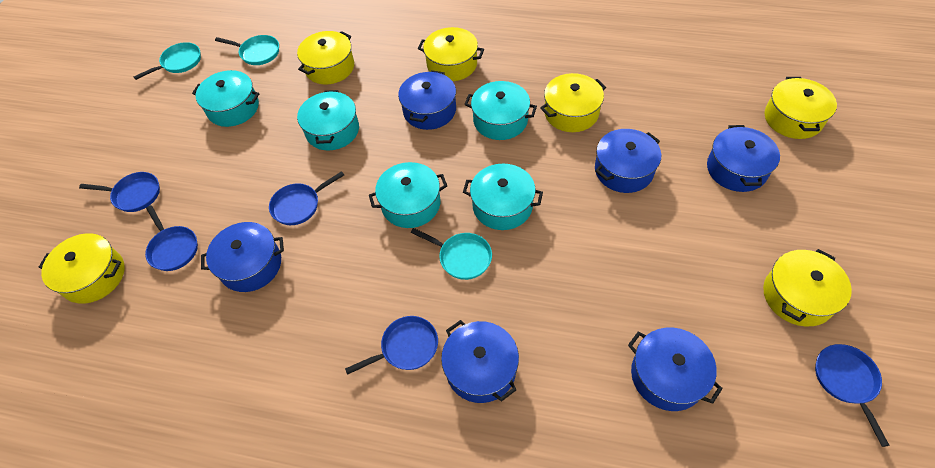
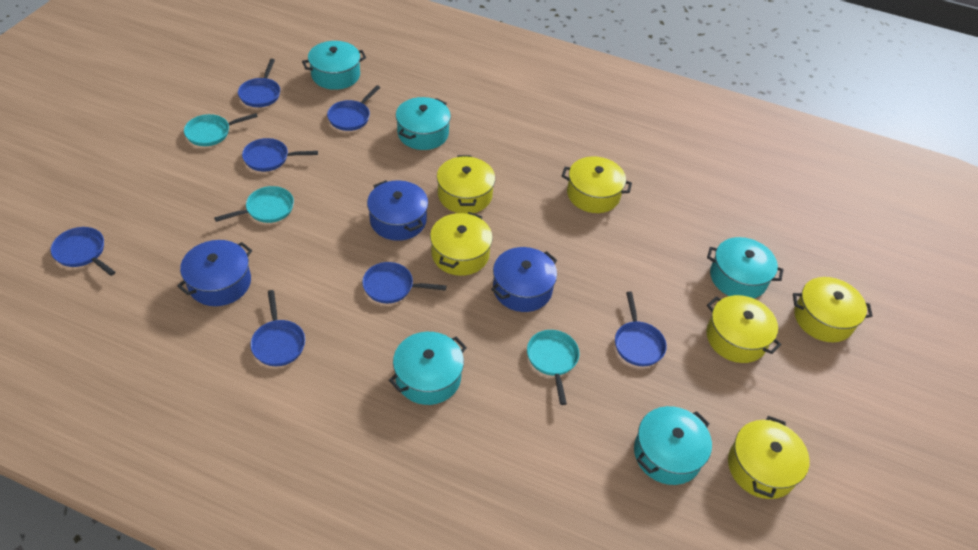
blue pan: [79,172,160,212] [145,205,198,271] [269,171,344,225] [345,316,438,375] [815,344,890,447] = 5 -> [51,227,116,276] [238,59,280,107] [242,138,318,172] [250,290,305,366] [327,85,380,131] [362,262,447,303] [615,292,667,366] = 7
blue pot: [201,222,284,292] [398,70,456,130] [441,320,519,403] [595,129,661,193] [628,328,723,411] [707,125,780,192] = 6 -> [177,240,252,306] [367,180,428,241] [491,247,557,312] = 3

